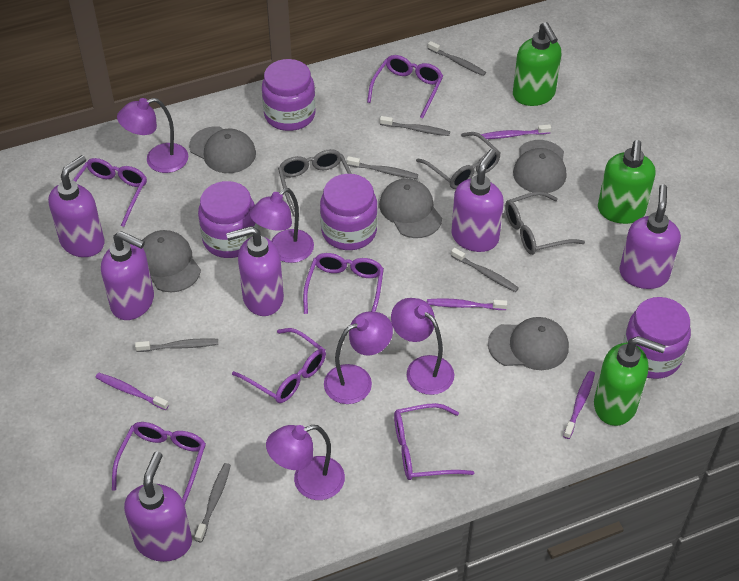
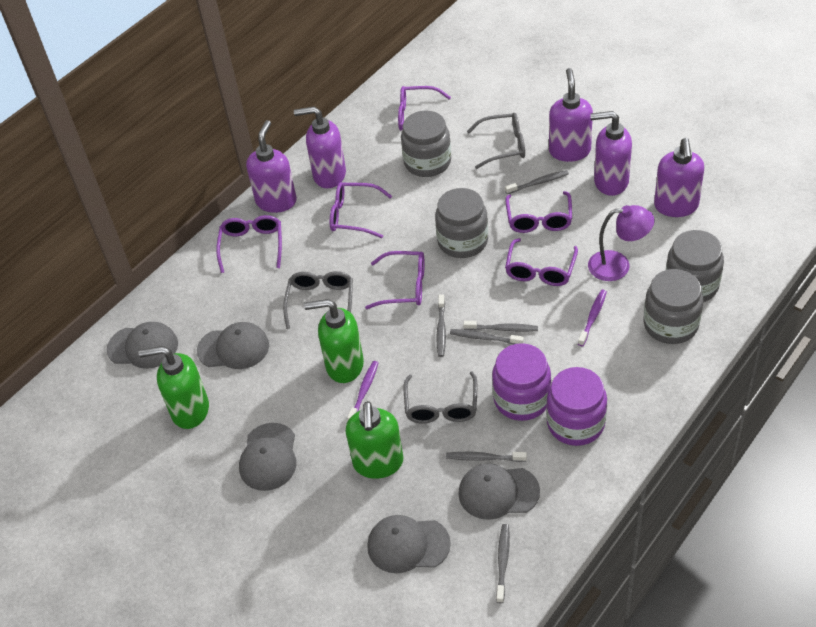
grey jar: none = 0 -> [401,111,451,177] [435,188,488,258] [643,269,703,344] [666,230,724,302] = 4
purple jar: [198,181,258,258] [262,59,316,131] [320,174,378,250] [623,297,691,379] = 4 -> [492,343,551,421] [546,367,607,446] = 2
purple lamp: [117,98,188,173] [250,188,314,263] [266,425,345,500] [324,312,393,404] [391,298,454,395] = 5 -> [588,205,655,281] = 1
purple soap dispenser: [48,155,105,257] [101,231,154,320] [124,452,192,562] [226,226,284,316] [452,149,504,252] [619,184,681,289] = 6 -> [246,120,297,213] [294,106,346,188] [549,68,593,162] [590,111,632,196] [654,138,704,217] = 5
purple toothbrush: [95,373,169,410] [427,298,507,310] [481,124,551,139] [563,371,595,439] = 4 -> [347,361,378,420] [578,290,607,346] = 2

